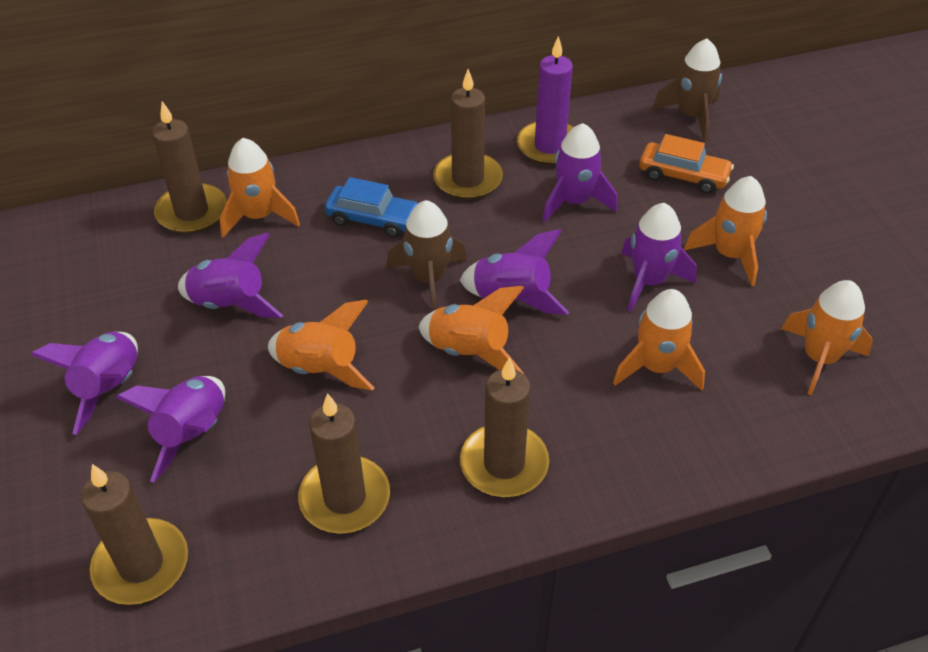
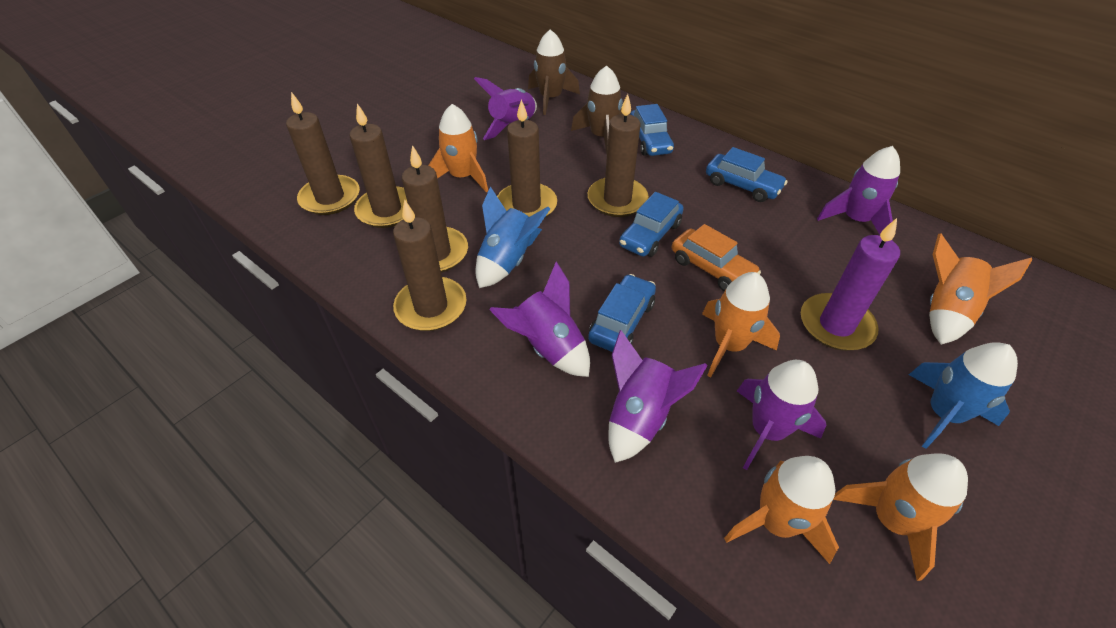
blue car: [325,177,418,238] = 1 -> [588,274,656,352] [619,192,684,257] [630,104,674,156] [706,147,788,202] = 4
blue rocket: none = 0 -> [476,187,550,288] [909,342,1018,449] = 2
brown candle: [81,464,188,605] [152,101,227,234] [298,393,390,534] [433,69,503,200] [460,357,549,497] = 5 -> [286,92,360,215] [350,103,407,228] [393,199,466,331] [402,145,468,272] [497,99,557,218] [587,94,649,217] = 6
orange rocket: [220,138,300,238] [268,300,374,391] [418,286,524,374] [613,289,705,391] [684,176,767,286] [781,280,873,395] = 6 -> [428,104,488,193] [702,272,780,378] [724,456,839,564] [833,453,968,581] [929,233,1032,345] = 5
purple rocket: [31,332,138,435] [116,376,225,482] [178,233,283,318] [460,229,569,315] [543,123,617,222] [621,203,697,312] = 6 -> [474,77,537,140] [489,262,590,377] [608,330,708,463] [737,360,826,470] [817,146,900,235] = 5

